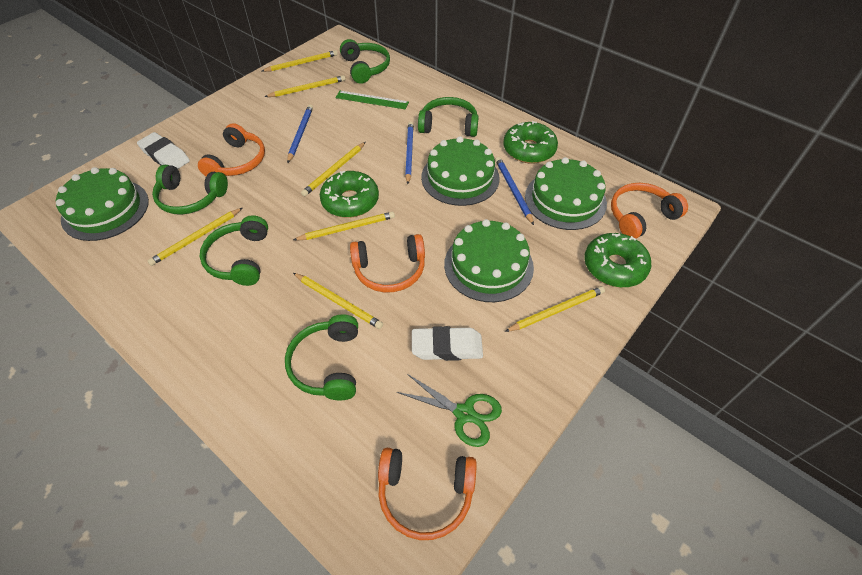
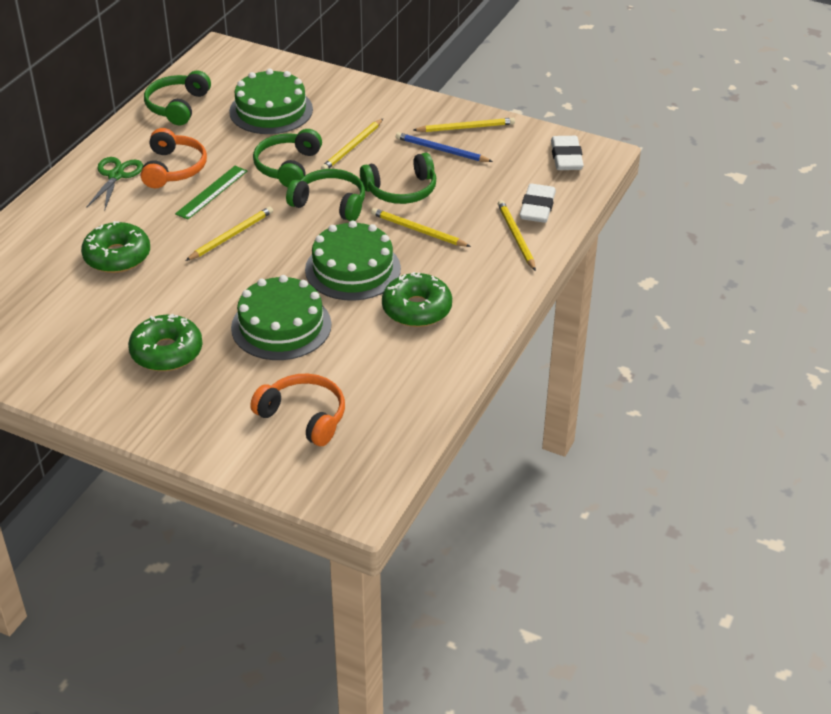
blue pencil: [287,105,313,163] [405,122,414,184] [495,157,534,225] = 3 -> [396,132,493,162] = 1
green cake: [56,167,149,241] [421,136,500,206] [444,219,534,302] [525,157,607,230] = 4 -> [229,69,313,134] [231,275,332,360] [305,220,401,301] = 3
green headphones: [152,165,228,215] [200,215,268,286] [285,314,358,400] [340,39,390,84] [418,97,479,137] = 5 -> [144,71,211,125] [253,129,322,187] [286,169,365,221] [360,153,436,204] = 4
orange headphones: [198,123,265,176] [350,234,425,292] [378,448,477,540] [611,183,688,239] = 4 -> [141,128,207,188] [250,374,345,446] = 2
yellow pencil: [148,208,243,266] [262,50,338,72] [265,75,345,97] [293,212,395,240] [293,273,383,329] [301,142,366,196] [505,286,605,332] = 7 -> [186,206,273,261] [321,119,383,170] [371,208,471,247] [414,118,515,132] [498,200,536,271] = 5

